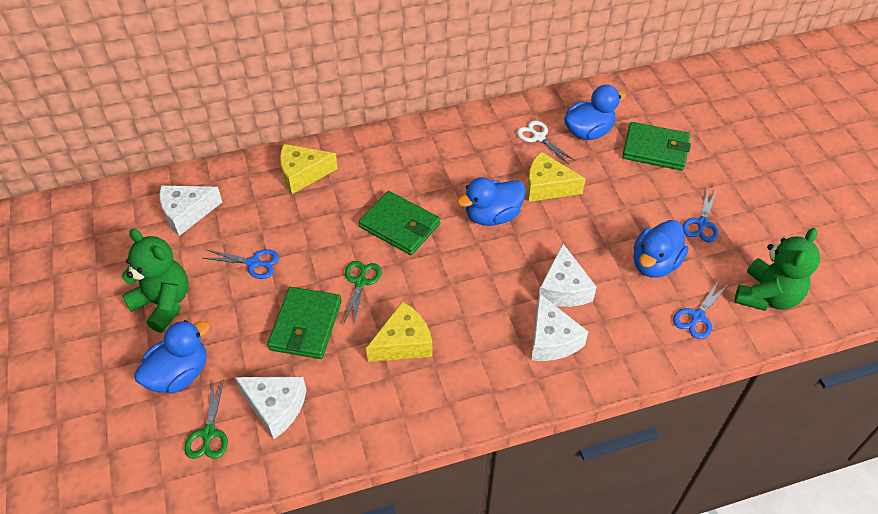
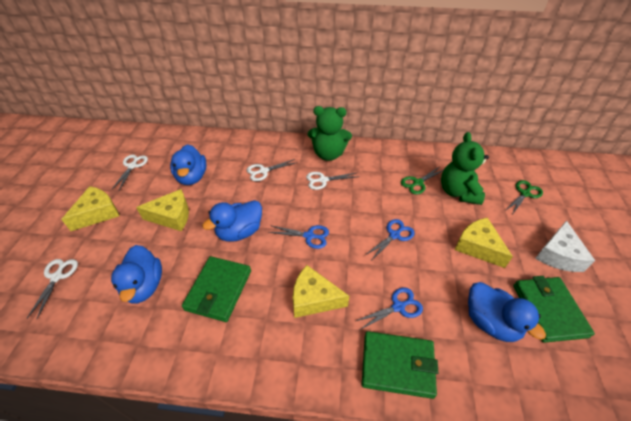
white cheese: [159,186,222,236] [235,377,306,439] [531,293,589,361] [538,244,597,307] = 4 -> [535,220,595,272] = 1
white scissors: [517,120,575,164] = 1 -> [27,259,78,319] [112,155,148,190] [246,159,298,181] [306,172,356,190] = 4
yellow cheese: [280,144,338,194] [366,301,433,362] [527,152,586,202] = 3 -> [61,186,119,231] [136,189,189,231] [293,265,349,318] [455,218,513,268] = 4

